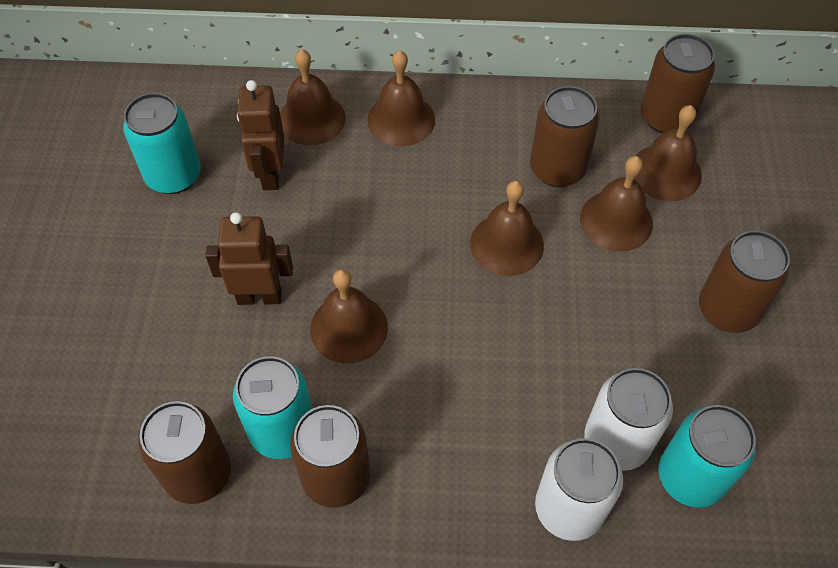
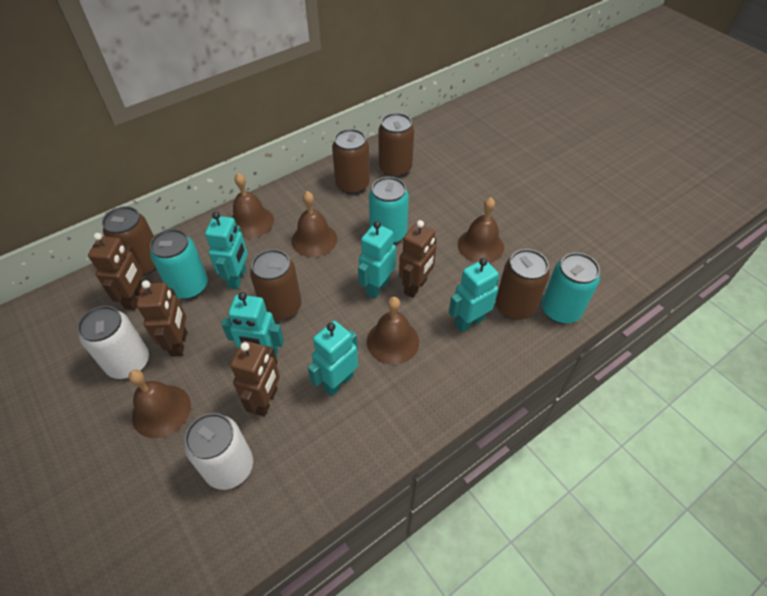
brown bell: [280,49,346,145] [310,269,388,363] [367,50,435,147] [470,181,544,276] [580,156,653,252] [634,105,702,201] = 6 -> [128,370,191,438] [231,173,274,239] [291,191,337,257] [367,297,419,365] [458,197,504,263] = 5
brown robot: [205,212,293,305] [237,80,284,190] = 2 -> [88,233,143,310] [136,280,187,357] [230,341,280,416] [399,220,436,298] = 4
turquoise robot: none = 0 -> [205,212,248,290] [221,292,284,358] [308,321,358,396] [358,221,396,299] [449,258,499,332] = 5

